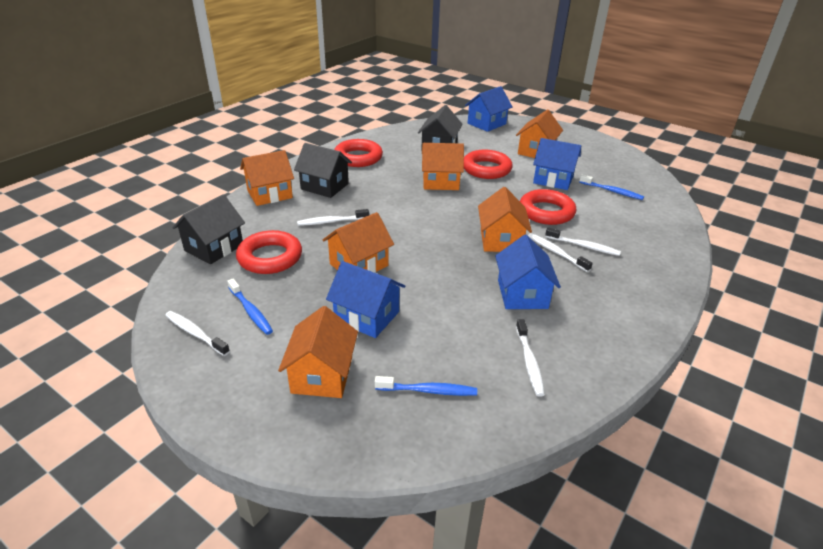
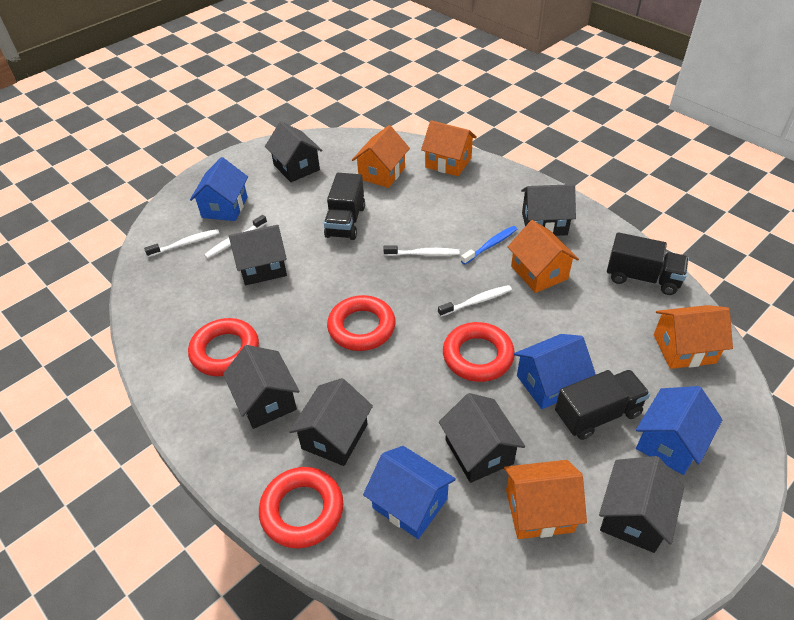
black house: [172,194,245,264] [294,143,352,198] [418,105,463,151] = 3 -> [223,345,299,429] [229,225,287,285] [265,121,322,182] [289,378,373,466] [439,393,525,483] [521,184,576,236] [599,456,685,553] = 7
black truck: none = 0 -> [324,173,365,240] [555,370,650,440] [607,232,689,295] = 3
blue toothbrush: [227,279,273,335] [375,376,477,396] [579,174,644,200] = 3 -> [461,226,517,265] = 1
orange house: [240,150,294,206] [278,306,358,398] [323,212,394,273] [422,143,464,190] [478,187,532,252] [516,110,563,158] = 6 -> [352,125,410,188] [421,120,477,176] [504,460,587,539] [508,220,579,293] [654,305,733,369] = 5
white toothbrush: [165,311,230,356] [297,209,369,226] [516,319,545,397] [528,233,593,272] [545,228,621,256] = 5 -> [144,229,220,257] [204,215,267,259] [383,245,459,256] [438,285,512,317] = 4

